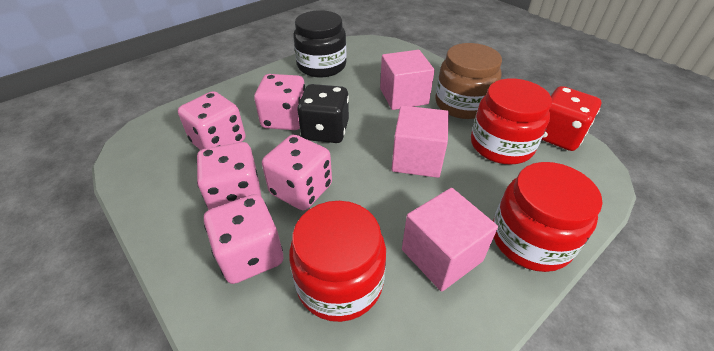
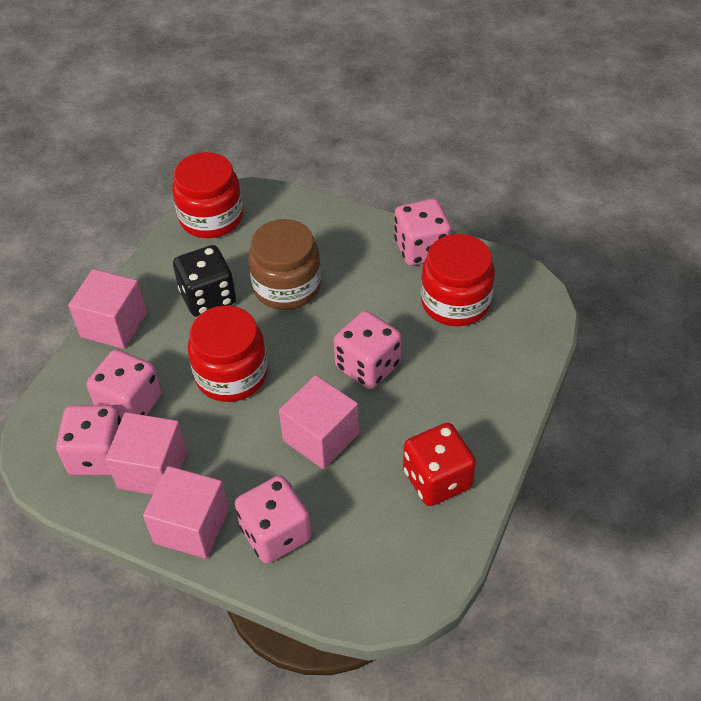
black jar: [293,10,347,77] = 1 -> none = 0
pink cube: [380,50,435,110] [391,105,449,178] [402,188,498,292] = 3 -> [68,269,147,349] [105,412,187,495] [143,466,229,559] [279,375,359,469] = 4

